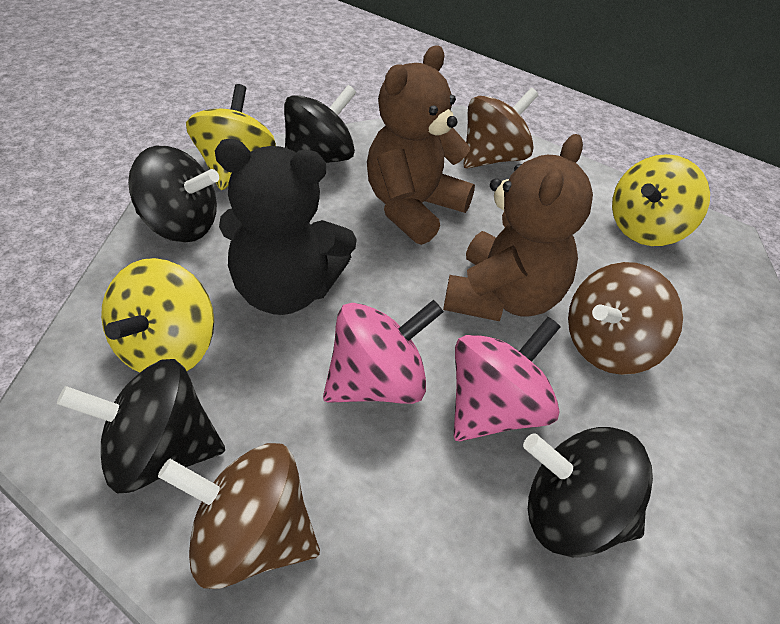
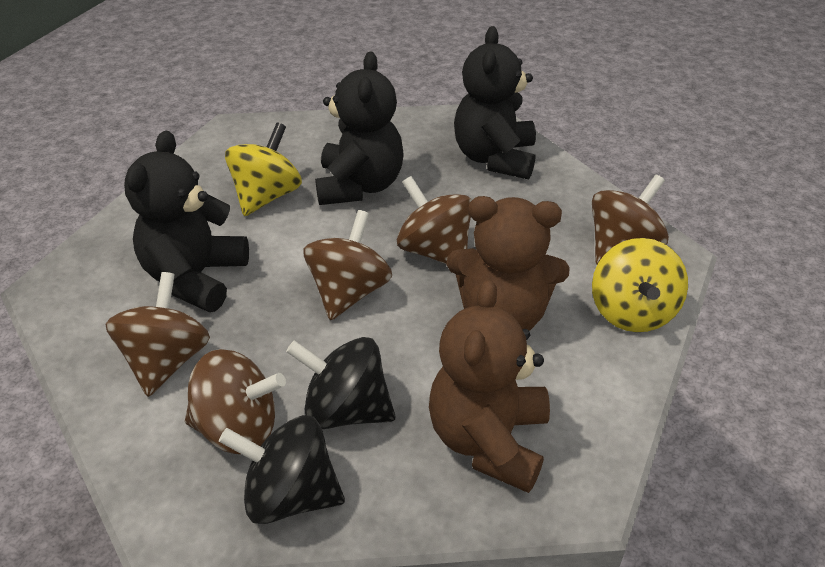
black spinning top: [57,359,225,494] [128,146,219,242] [284,85,356,163] [523,427,653,557] = 4 -> [219,415,345,524] [286,337,396,429] = 2
black teddy bear: [215,139,357,315] = 1 -> [124,131,249,312] [315,51,404,205] [454,26,536,179] = 3
brown spinning top: [158,443,320,589] [463,88,538,169] [568,262,683,375] = 3 -> [106,272,210,397] [185,349,286,454] [304,210,392,320] [397,176,472,264] [592,175,669,264] = 5
pink spinning top: [323,300,444,404] [454,317,561,441] = 2 -> none = 0
yellow spinning top: [101,258,214,372] [186,84,276,190] [612,154,710,246] = 3 -> [225,123,302,216] [592,238,688,332] = 2

